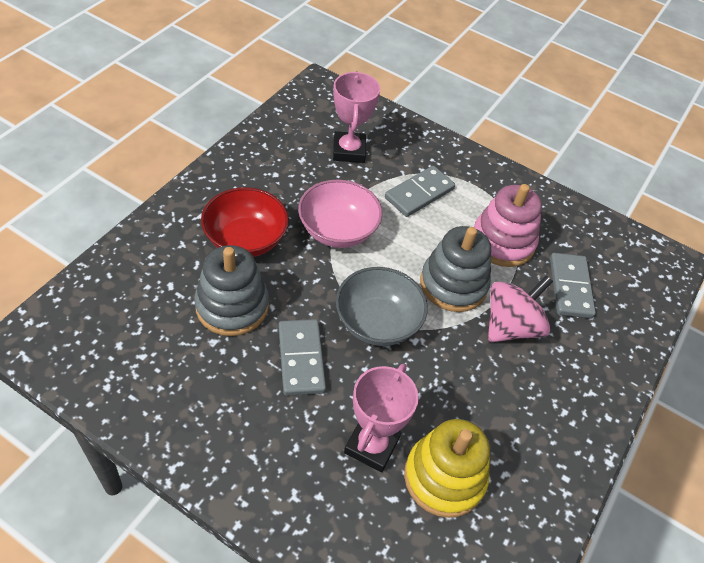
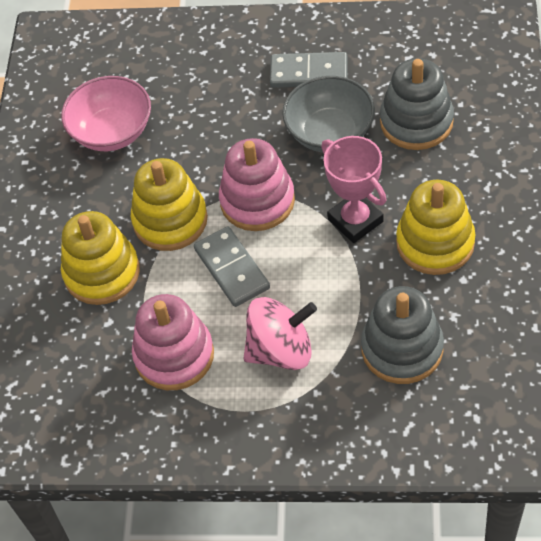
grey domino: [279,319,326,396] [385,166,455,217] [550,253,596,318] = 3 -> [194,226,270,307] [270,52,347,88] = 2
pink stacking toy: [474,184,542,267] = 1 -> [132,294,214,390] [219,138,295,231] = 2
pink trophy: [333,71,380,163] [344,363,419,472] = 2 -> [321,136,386,243] = 1
red bowl: [201,187,289,257] = 1 -> none = 0
yellow stacking toy: [404,419,490,518] = 1 -> [61,211,140,305] [131,158,208,251] [396,180,476,275] = 3

